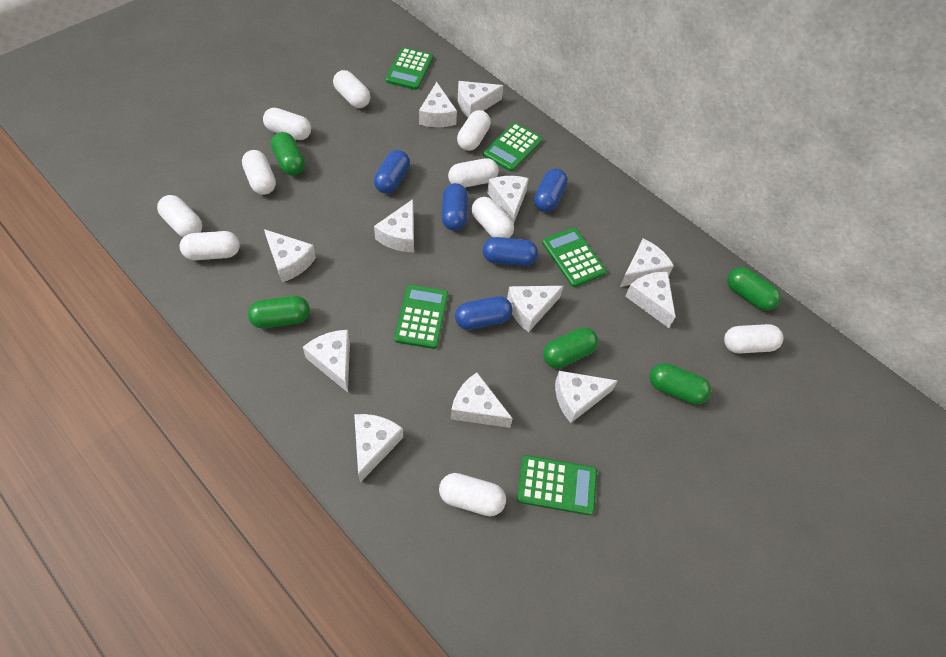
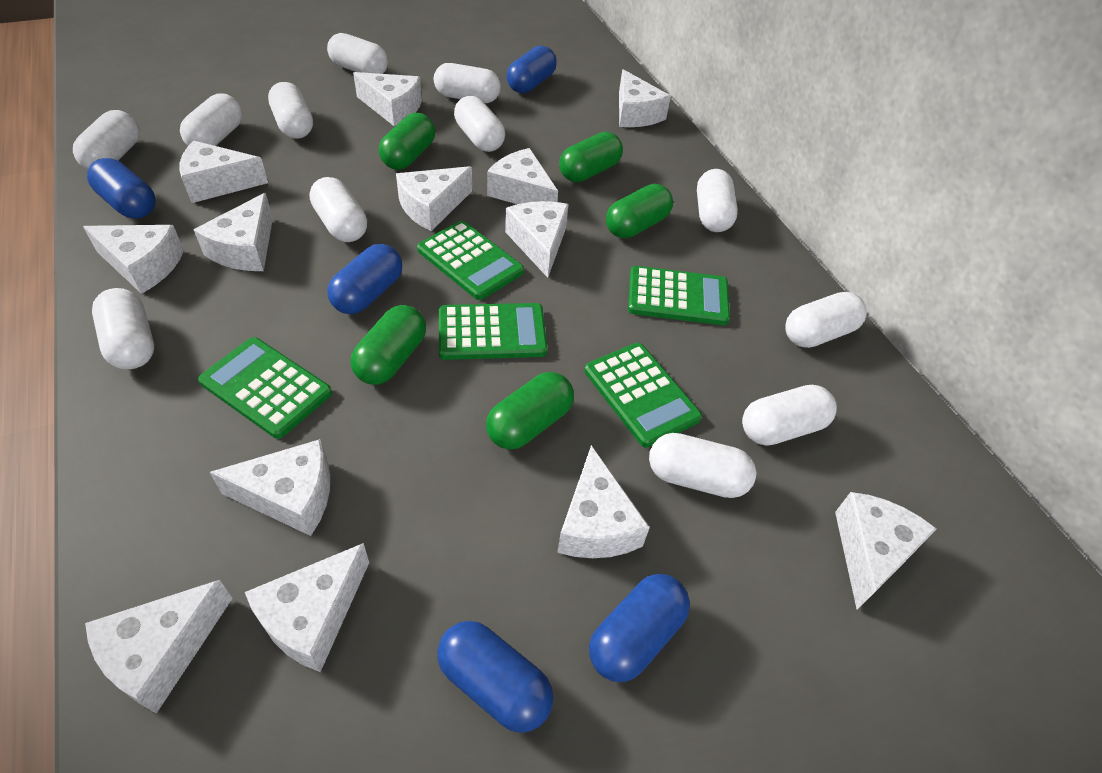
white capsule: [157,195,202,237] [180,231,240,260] [242,150,276,195] [263,108,311,140] [333,70,370,108] [439,473,506,516] [448,158,499,187] [457,110,491,151] [472,197,514,238] [724,324,783,354] = 10 -> [73,110,140,169] [92,288,154,369] [180,93,243,146] [268,82,313,139] [309,177,367,242] [327,33,388,74] [434,63,501,103] [454,96,505,152] [649,433,756,498] [697,169,738,232] [742,385,837,446] [785,292,867,348] = 12
white cheese: [264,229,316,282] [303,330,350,392] [354,414,403,483] [374,199,414,252] [419,82,457,127] [451,373,513,428] [458,81,504,117] [487,176,529,224] [507,286,564,332] [555,371,618,423] [620,238,674,287] [625,272,675,328] = 12 -> [83,225,184,294] [85,580,233,714] [179,140,268,203] [194,193,273,271] [210,439,330,536] [245,543,369,672] [353,72,422,126] [396,166,472,231] [487,148,558,204] [505,201,569,278] [557,445,650,558] [619,69,671,127] [835,492,937,609] = 13

